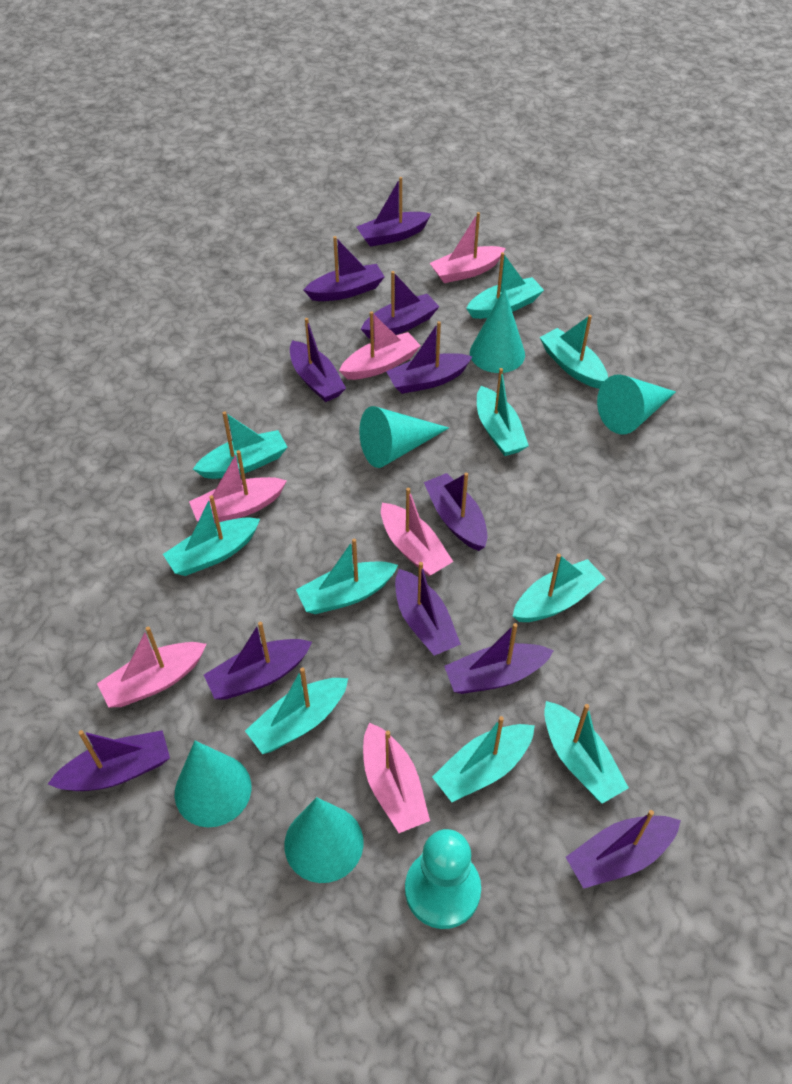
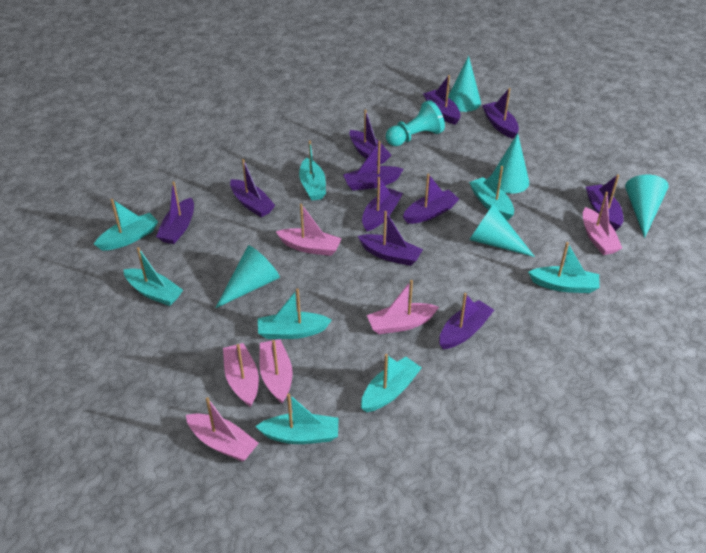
turquoise boat: [163,495,260,576] [193,411,288,479] [245,667,348,754] [296,538,398,614] [432,716,535,802] [466,252,544,319] [477,368,529,456] [513,554,606,622] [540,315,608,389] [544,701,629,804] = 10 -> [94,199,158,251] [123,247,183,306] [255,393,338,444] [258,289,332,339] [299,140,326,201] [361,354,422,412] [469,166,514,220] [528,242,600,293] = 8

